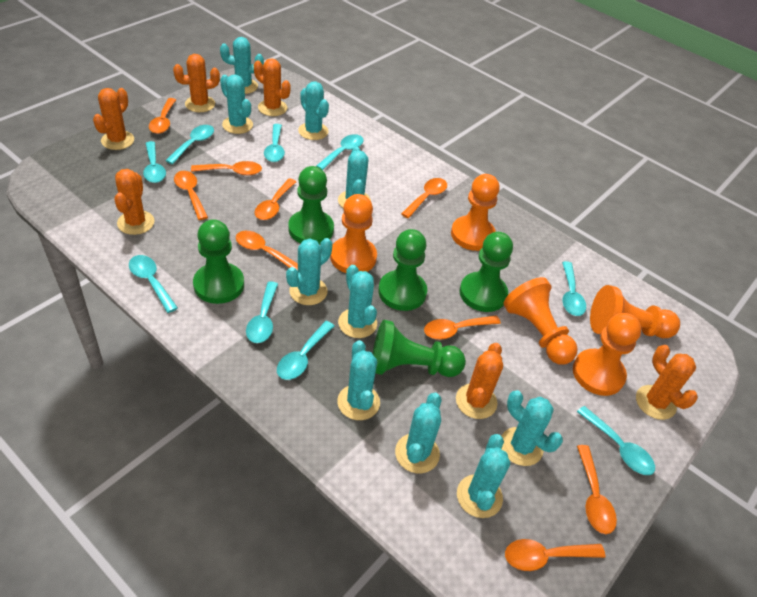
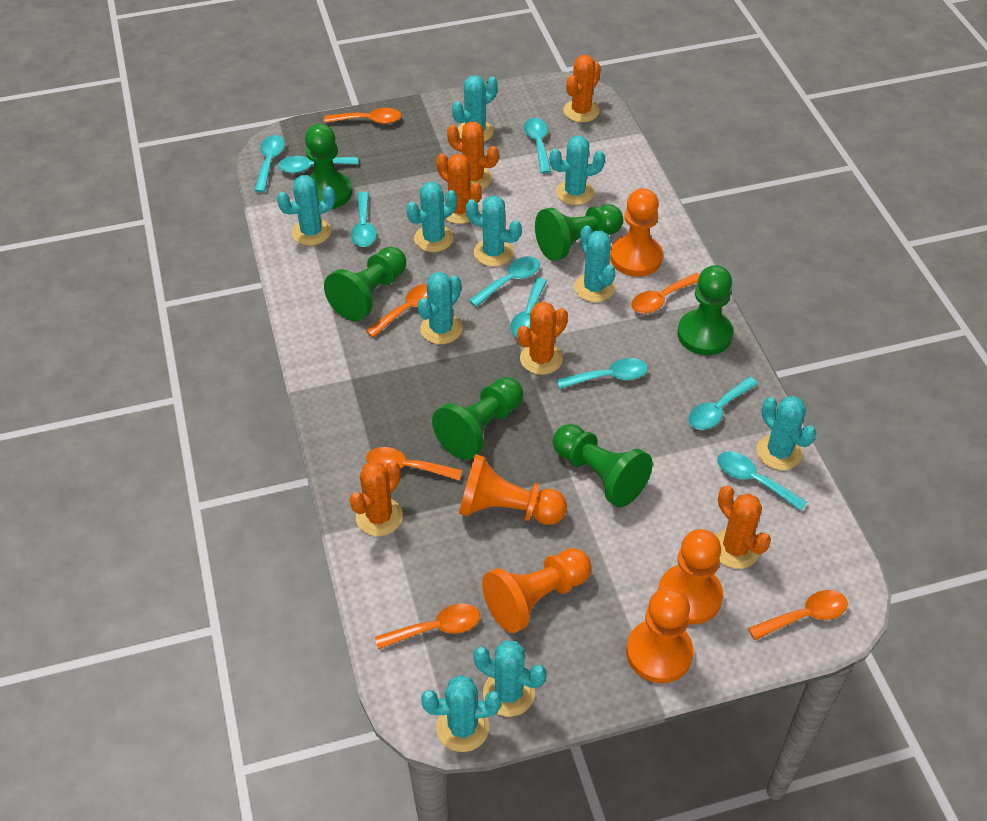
green pawn: [193,219,244,304] [288,166,334,244] [373,320,466,377] [378,229,427,311] [459,232,513,312] = 5 -> [305,123,352,209] [324,247,406,321] [432,377,523,460] [535,204,623,261] [553,424,653,507] [677,265,733,355] = 6
orange spoon: [149,98,176,134] [174,171,208,220] [191,161,262,176] [236,231,298,270] [254,179,296,220] [401,178,447,218] [424,315,501,340] [505,539,605,571] [577,445,617,534] = 9 -> [324,108,401,124] [366,284,427,338] [366,447,462,481] [375,604,480,649] [631,273,700,313] [748,590,848,640] = 6

